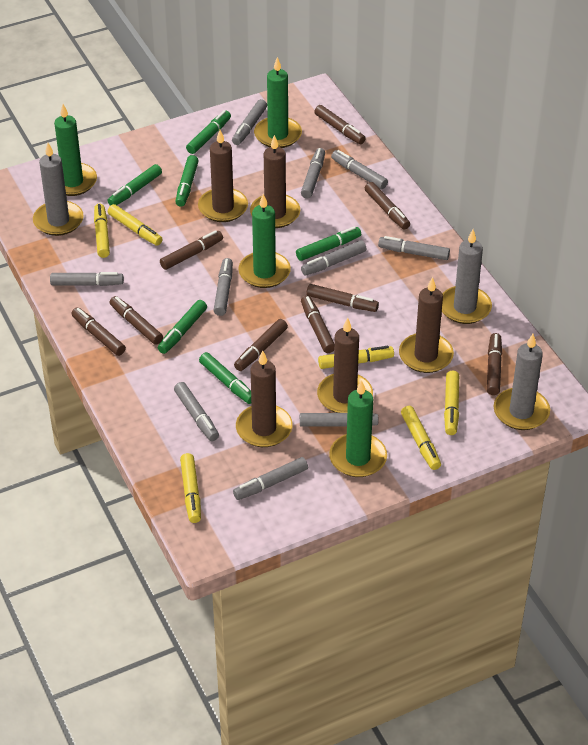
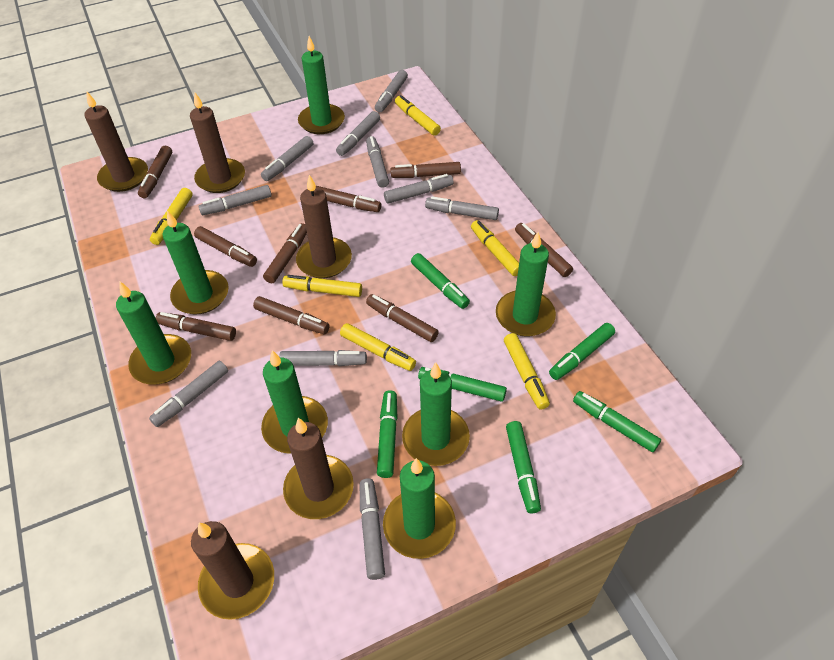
green candle: [54,104,97,196] [238,194,291,288] [254,57,302,148] [329,380,387,477] = 4 -> [116,281,191,384] [163,211,229,314] [261,350,328,454] [298,36,345,134] [383,458,456,559] [402,362,470,466] [496,232,556,337] = 7
grey candle: [33,143,84,236] [442,229,492,324] [493,334,550,430] = 3 -> none = 0

